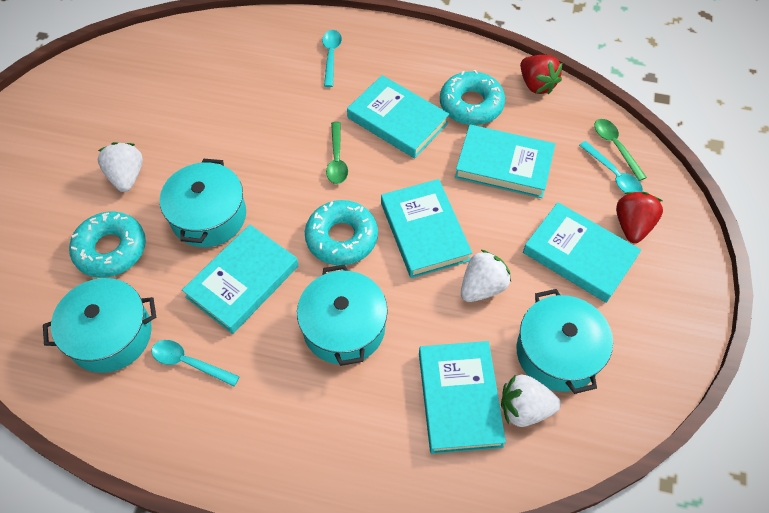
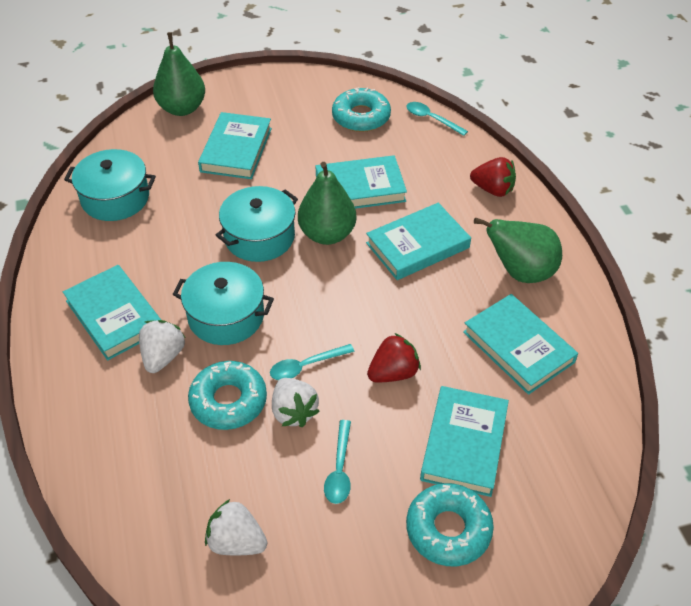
green pear: none = 0 -> [153,32,205,116] [298,162,356,245] [474,217,562,283] = 3
green spoon: [326,122,348,184] [594,119,647,181] = 2 -> none = 0
turquoise pot: [43,278,156,373] [160,159,246,247] [297,265,388,366] [516,289,613,394] = 4 -> [64,149,156,221] [172,262,274,345] [216,186,298,262] = 3

